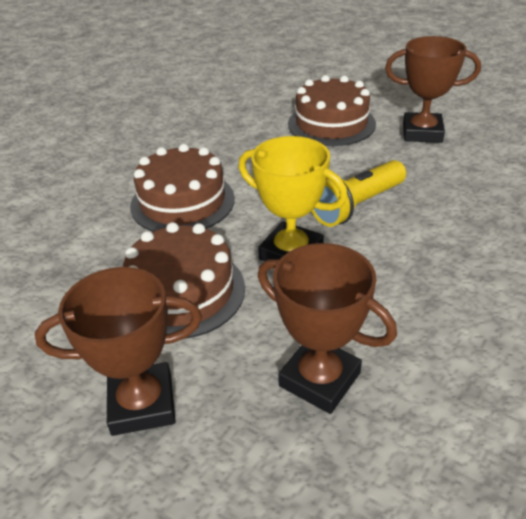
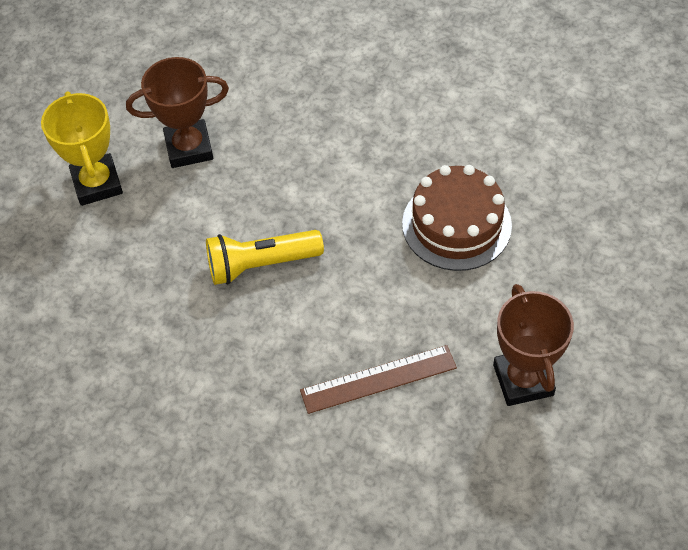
brown cake: [123,222,245,339] [130,144,235,232] [288,75,376,146] = 3 -> [402,165,512,271] = 1
brown ruler: none = 0 -> [300,345,457,414] = 1
brown trophy: [35,267,202,436] [258,243,397,414] [385,36,481,143] = 3 -> [126,57,229,168] [493,284,574,406] = 2

